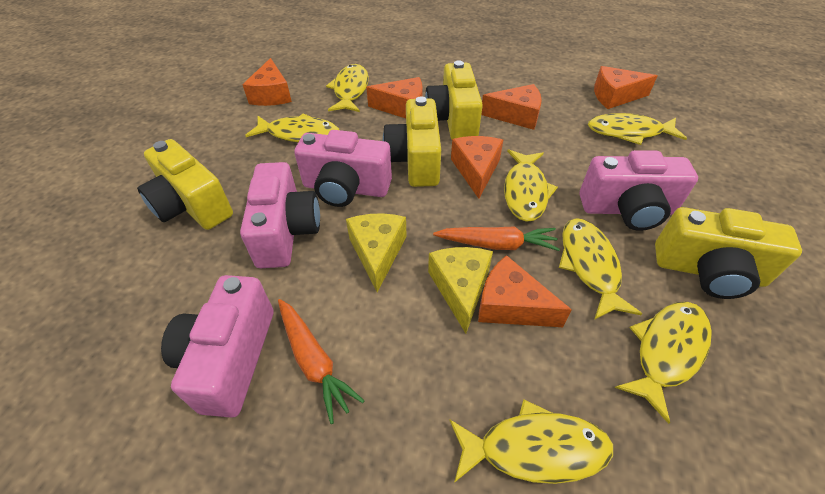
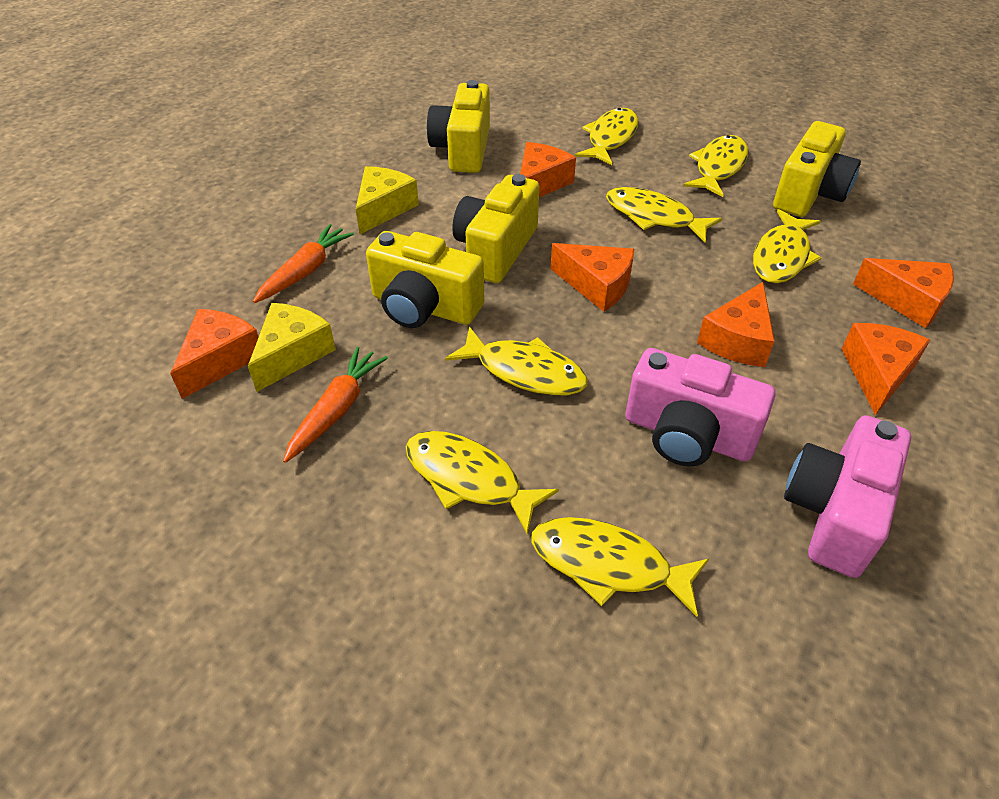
pink camera: [161,275,273,418] [240,162,320,268] [294,130,392,207] [580,150,698,231] = 4 -> [626,348,776,466] [784,415,911,578] = 2

